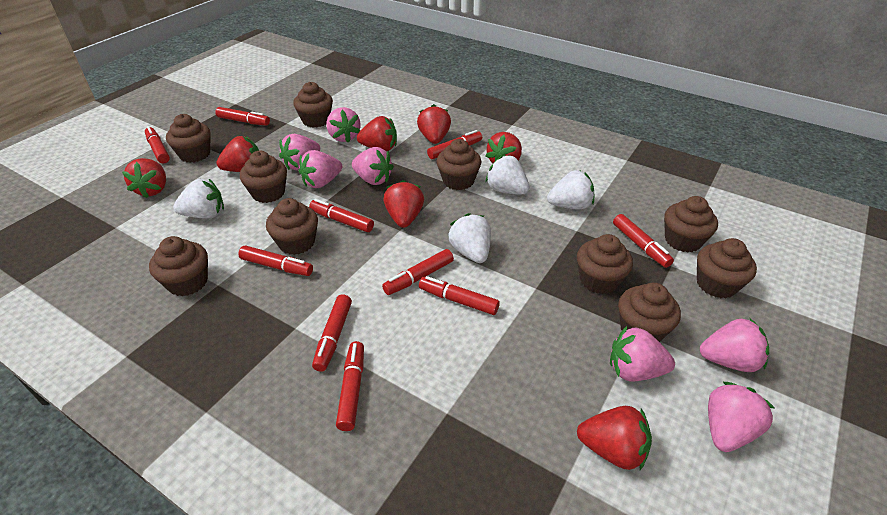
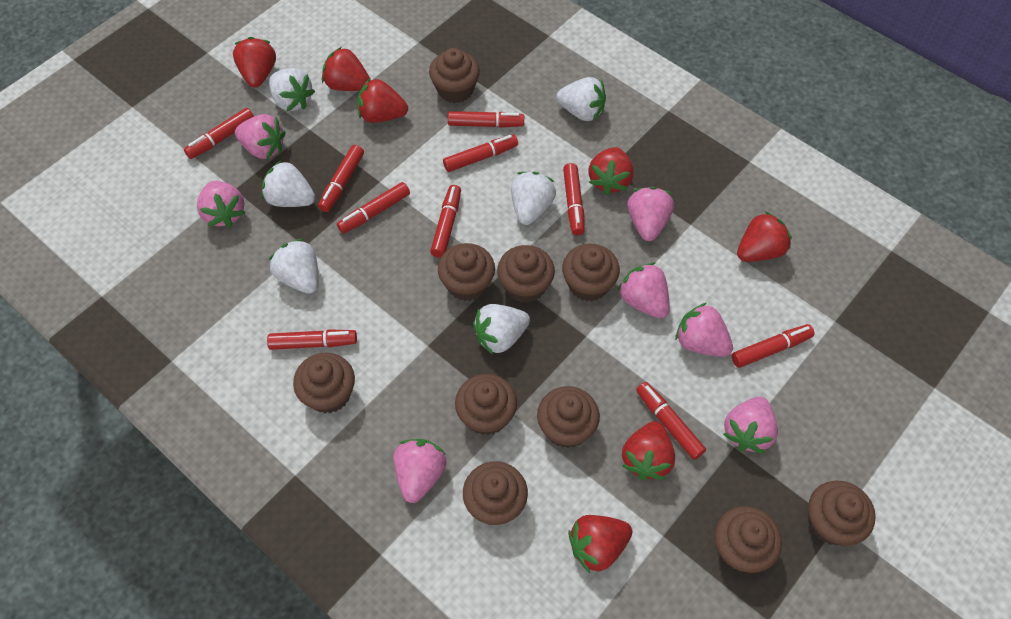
white strawberry: [173,179,224,219] [448,213,491,263] [485,155,530,195] [547,170,594,210] = 4 -> [262,160,315,207] [269,68,315,111] [269,239,319,294] [473,304,530,355] [511,172,556,225] [556,77,606,121] = 6

